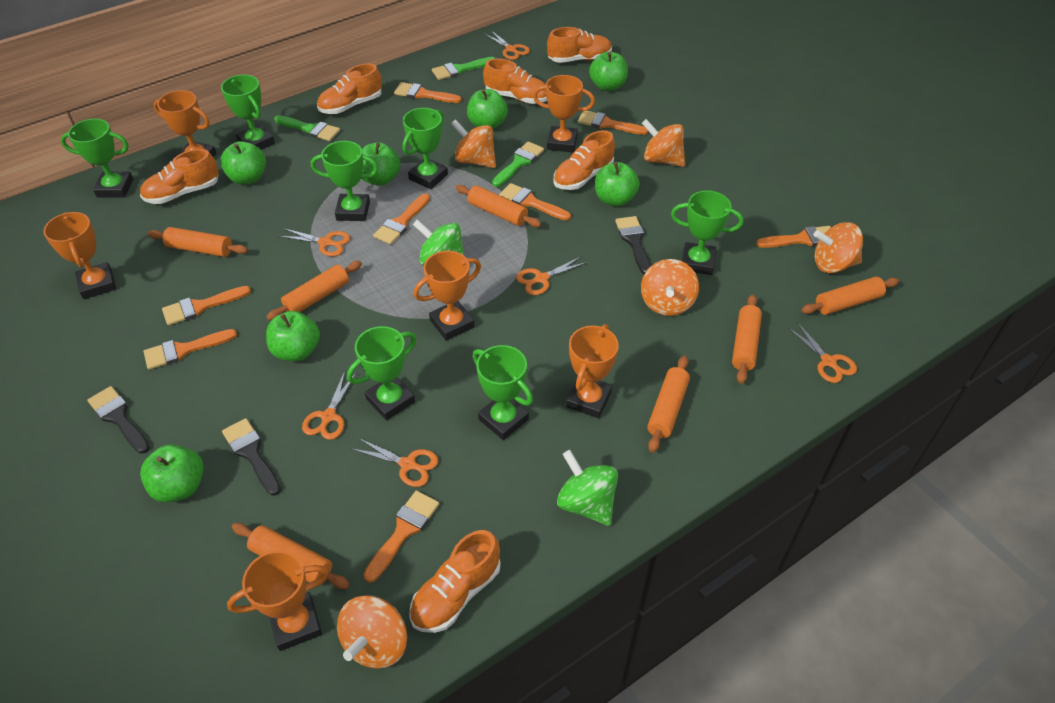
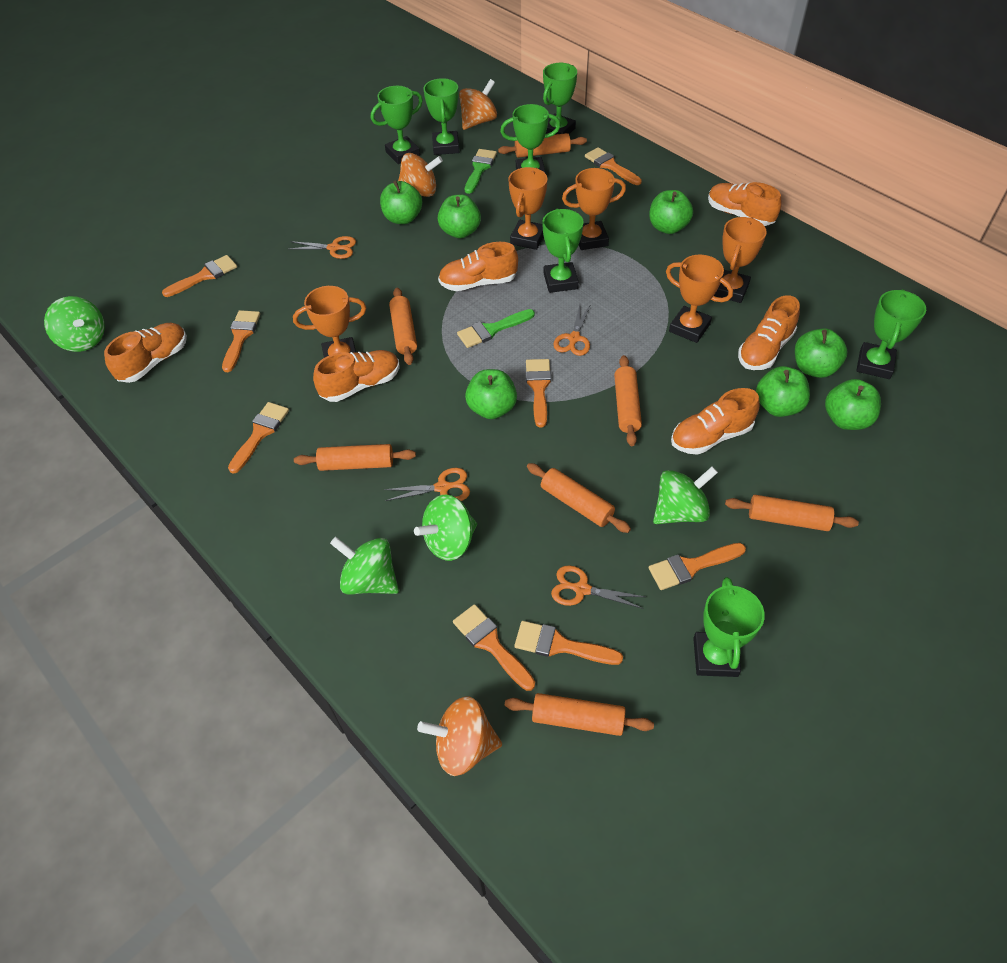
black brush: [88,386,150,454] [222,418,281,495] [615,216,651,274] = 3 -> none = 0
green brush: [274,115,340,141] [432,57,495,80] [492,141,544,187] = 3 -> [457,309,535,348] [465,149,497,194] = 2
green spinning top: [412,219,464,266] [557,450,618,526] = 2 -> [44,296,105,352] [330,537,399,595] [414,495,477,561] [653,466,718,524] = 4
orange scissors: [278,228,350,256] [302,371,357,440] [352,438,438,487] [484,31,530,60] [516,256,588,295] [787,322,857,383] = 6 -> [289,236,356,259] [384,468,470,501] [551,565,645,609] [553,304,591,356] = 4
orange spinning top: [337,595,407,669] [451,119,496,168] [641,259,699,316] [642,119,685,167] [813,222,863,273] = 5 -> [398,153,443,197] [417,696,502,776] [459,79,497,130] = 3
orange trophy: [43,212,116,299] [153,90,217,157] [227,551,329,651] [414,251,481,341] [533,75,595,152] [566,324,619,418] = 6 -> [293,286,366,358] [508,167,547,250] [562,168,626,250] [666,255,733,343] [714,217,767,303] = 5

